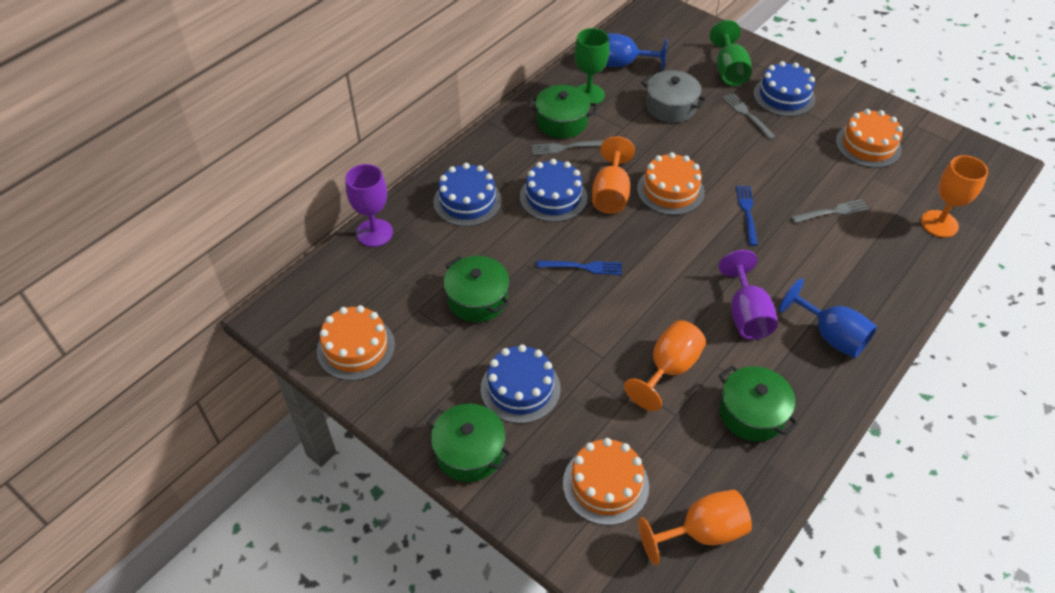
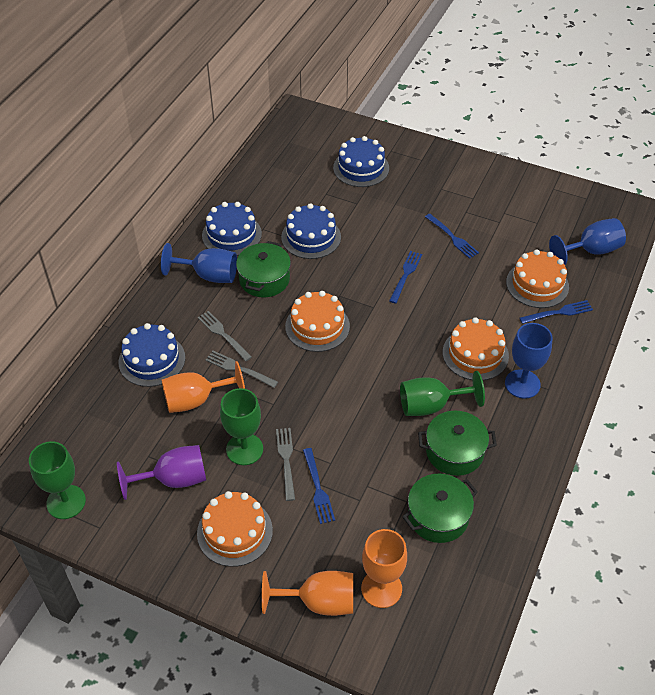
blue fork: [537,261,622,275] [736,186,758,246] = 2 -> [303,448,335,524] [389,251,422,303] [425,214,479,259] [519,300,593,324] = 4
blue goblet: [606,33,667,71] [779,278,877,358] = 2 -> [161,243,237,283] [505,323,552,399] [549,218,626,265] = 3
green goblet: [575,28,609,104] [710,20,752,86] = 2 -> [29,441,86,519] [220,388,263,465] [400,371,485,416] = 3
green pot: [427,404,512,482] [444,256,509,322] [528,85,597,138] [719,365,798,441] = 4 -> [236,241,291,297] [402,474,478,543] [418,411,497,476] = 3
grey pot: [641,70,707,123] = 1 -> none = 0
orange goblet: [592,136,635,214] [624,320,706,411] [638,490,752,565] [921,155,988,238] = 4 -> [162,361,245,413] [262,571,353,616] [361,529,407,608] = 3
purple goblet: [345,164,393,247] [719,250,778,340] = 2 -> [117,445,206,500] = 1

